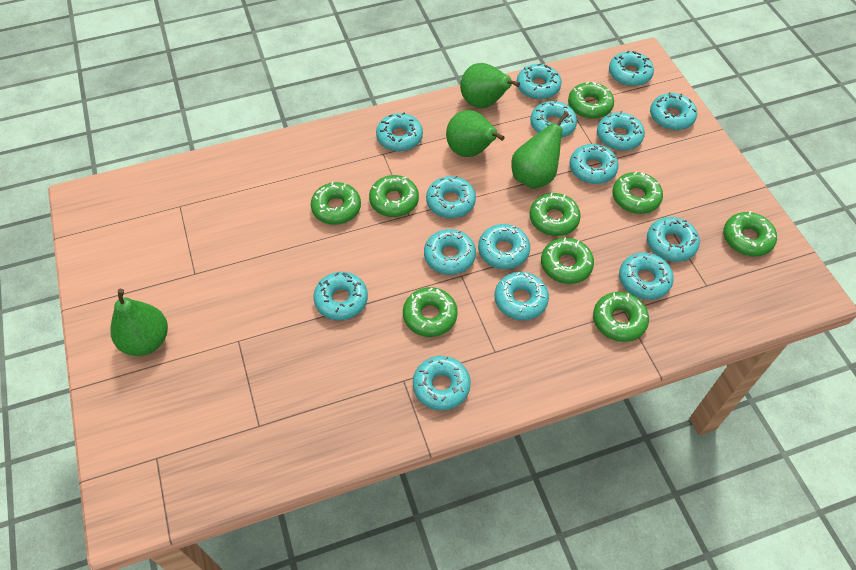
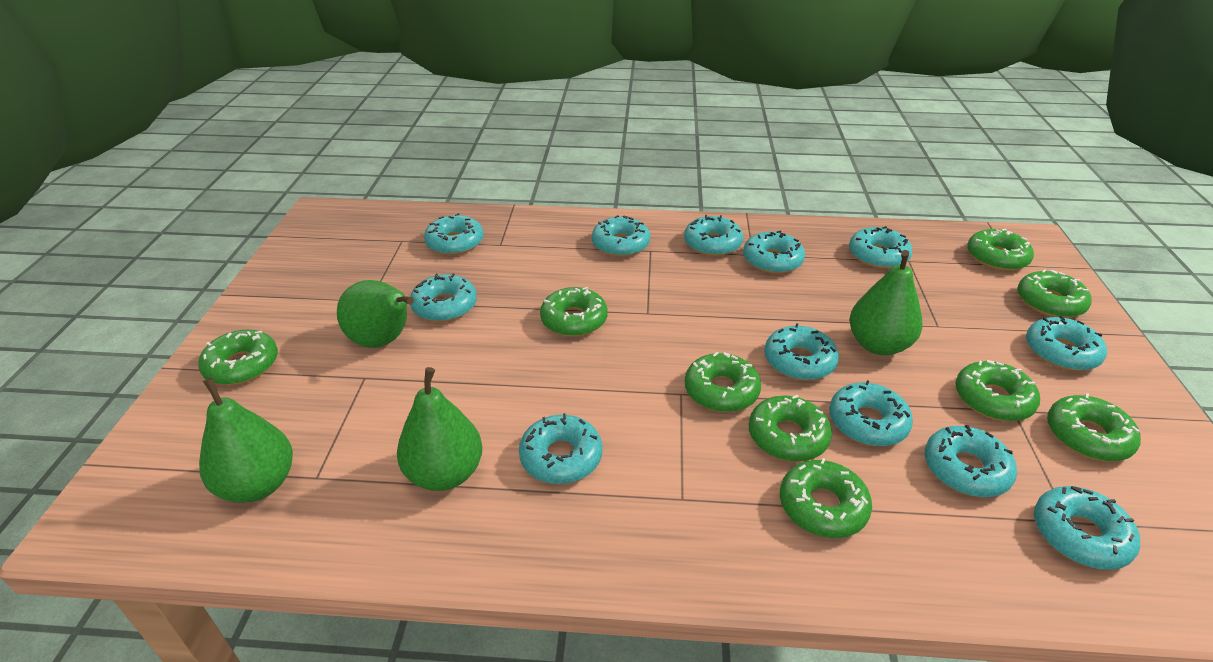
turquoise donut: [313,272,368,320] [376,112,423,152] [413,356,471,410] [424,229,476,275] [426,176,476,218] [478,224,530,269] [495,272,549,320] [516,63,562,100] [530,100,577,138] [569,144,619,184] [597,111,645,151] [609,51,654,86] [619,252,674,300] [647,217,700,262] [650,92,697,130] = 15 -> [410,273,477,322] [424,213,484,255] [519,413,602,484] [592,215,650,257] [684,215,743,256] [743,231,805,274] [764,323,839,380] [829,380,913,446] [849,226,912,269] [925,425,1017,497] [1026,316,1107,371] [1034,486,1140,570] = 12

